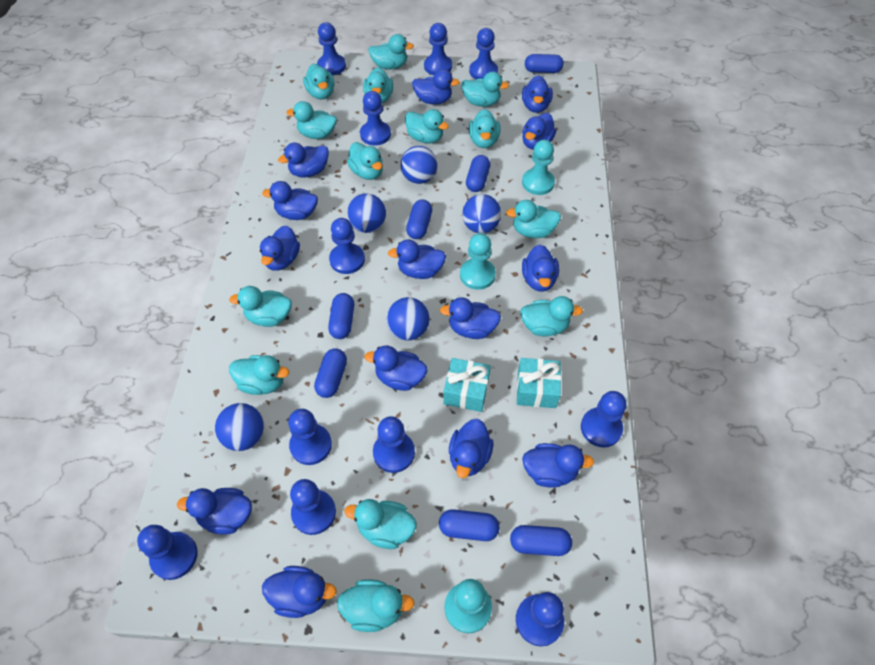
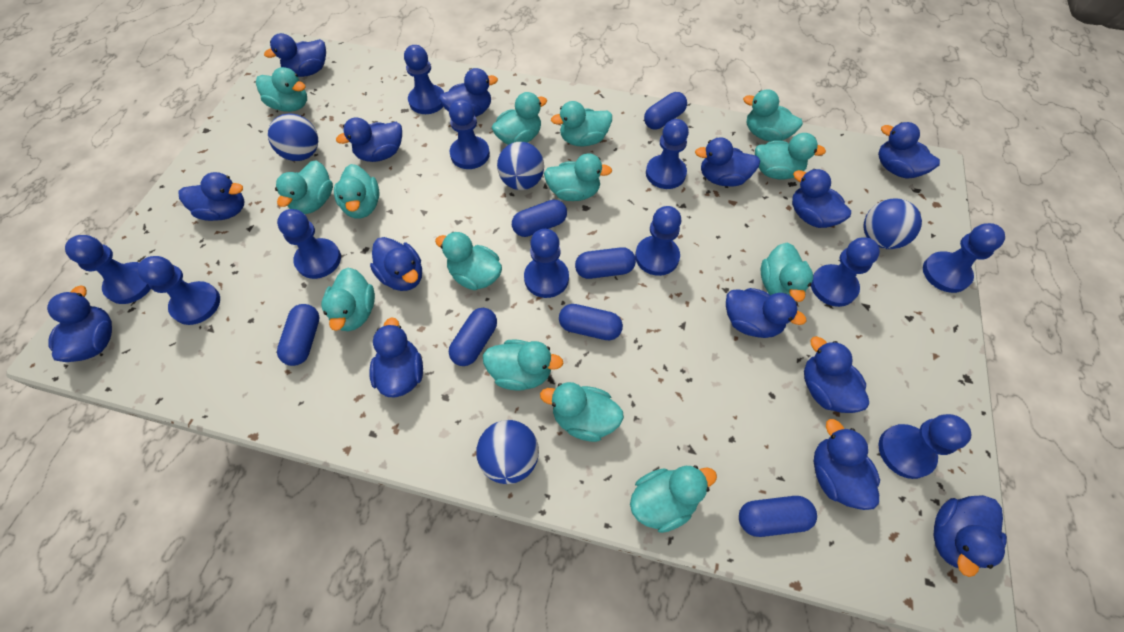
blue ball: [215,403,264,451] [347,193,386,233] [387,297,430,340] [401,146,438,184] [462,194,501,233] = 5 -> [268,113,318,161] [477,420,539,484] [497,142,544,190] [863,199,922,249] = 4
turquoise gift: [443,358,491,412] [517,358,561,408] = 2 -> none = 0
turquoise pawn: [444,579,492,633] [460,233,496,290] [522,140,555,195] = 3 -> none = 0

